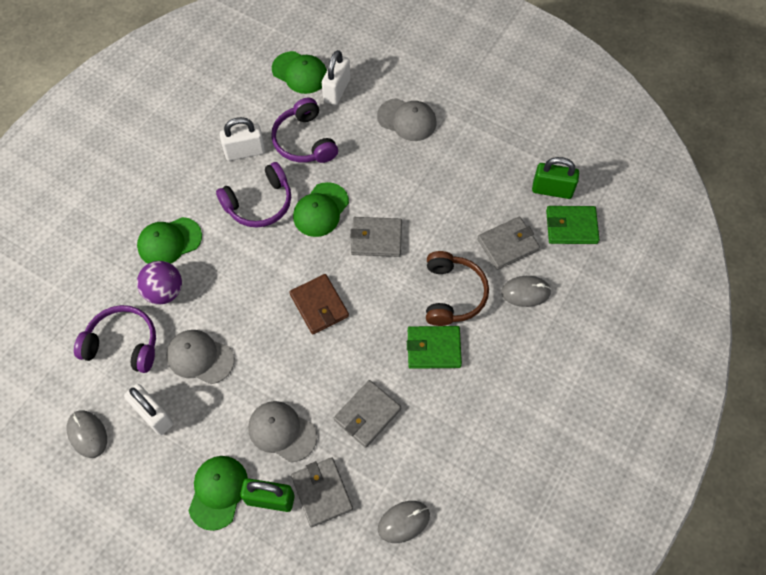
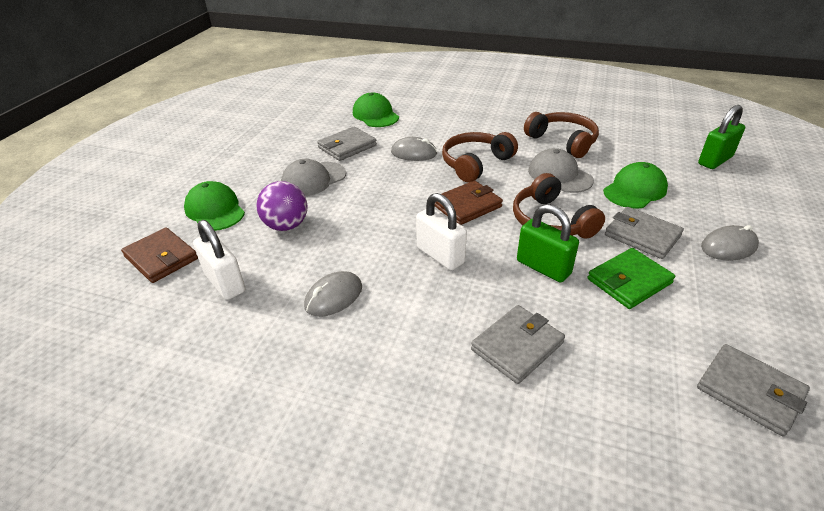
brown headphones: [426,251,489,326] = 1 -> [442,132,518,182] [513,173,605,238] [524,112,599,158] = 3
brown wallet: [290,274,349,334] = 1 -> [121,227,198,283] [434,180,503,225] = 2
green cap: [137,217,202,264] [188,456,248,531] [272,51,327,94] [293,182,349,237] = 4 -> [184,181,245,231] [353,92,399,127] [603,162,668,209] = 3
green wallet: [407,326,462,369] [546,206,600,244] = 2 -> [587,248,675,309] = 1
grey cap: [166,330,234,384] [248,401,317,462] [377,98,436,141] = 3 -> [281,159,346,196] [528,148,594,193] = 2
purple headphones: [74,305,156,373] [216,162,291,227] [271,98,338,163] = 3 -> none = 0
white padlock: [124,384,173,435] [220,117,265,161] [322,50,350,105] = 3 -> [193,220,245,300] [416,193,467,270] = 2

